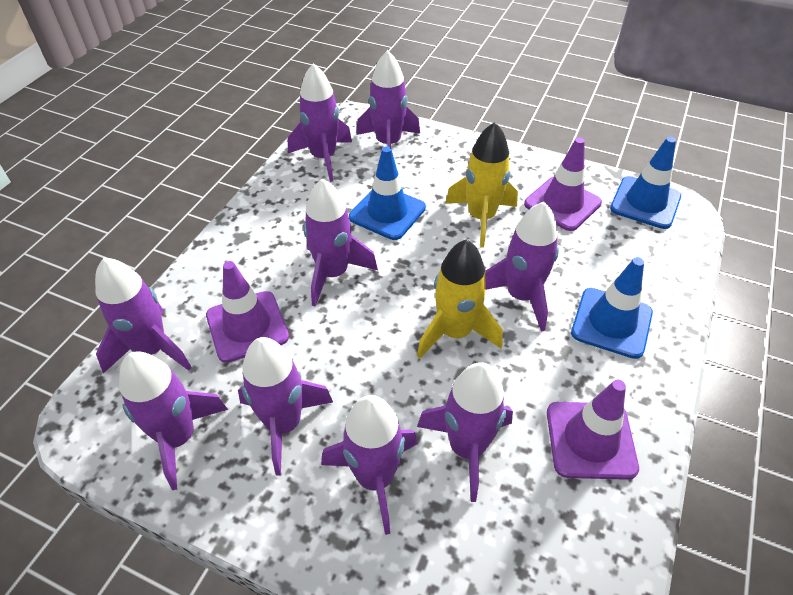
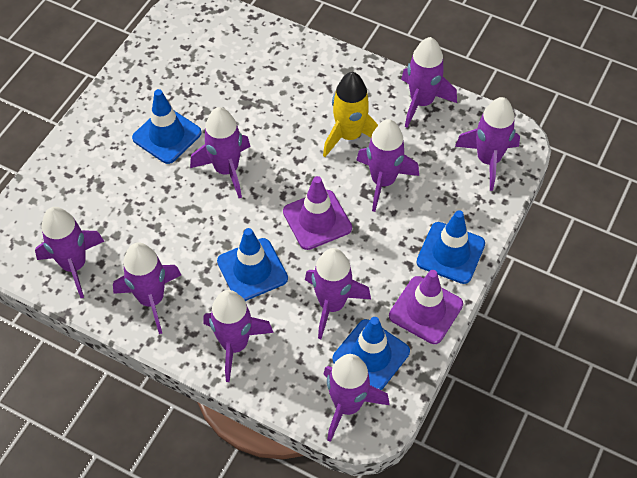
blue traffic cone: [349,146,426,240] [571,257,653,359] [610,137,681,229] = 3 -> [132,89,202,164] [217,228,288,301] [333,317,410,390] [416,210,485,284] = 4
purple traffic cone: [206,261,289,363] [524,137,602,231] [547,380,639,480] = 3 -> [283,176,352,250] [389,270,463,344] = 2
yellow rocket: [417,239,503,359] [445,122,518,248] = 2 -> [323,72,378,157] = 1

